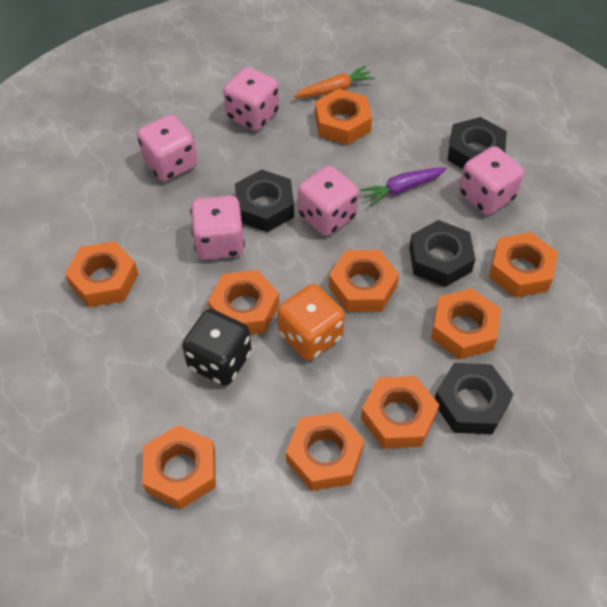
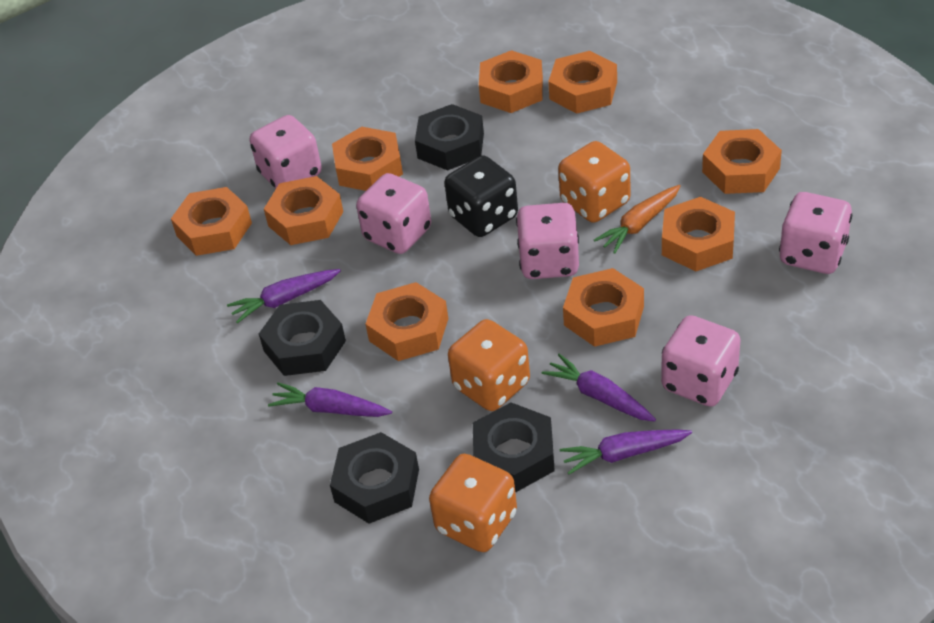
orange dice: [278,284,345,361] = 1 -> [429,454,517,552] [448,319,530,411] [558,141,630,223] = 3
purple carrot: [360,167,447,206] = 1 -> [227,269,341,324] [268,382,392,417] [542,354,656,422] [560,429,692,475] = 4

